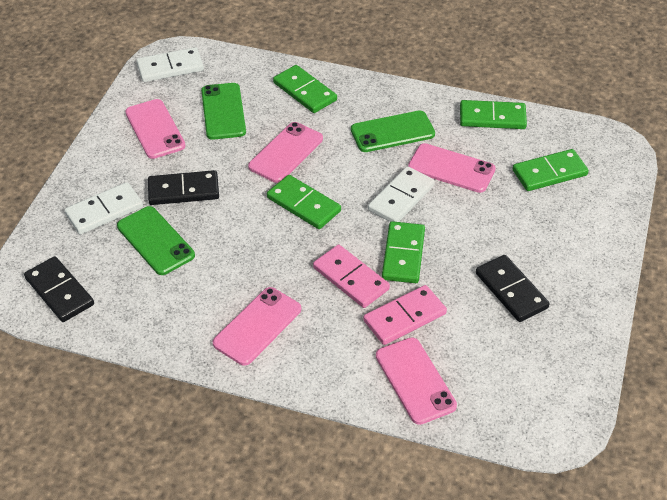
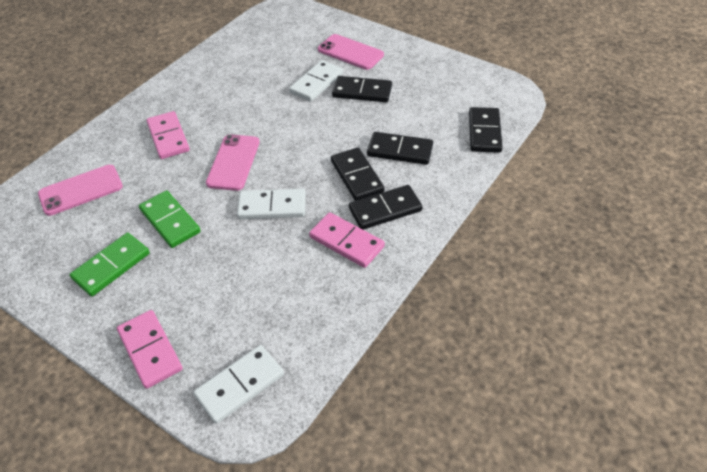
black domino: [24,256,94,322] [148,170,219,205] [476,255,549,322] = 3 -> [331,147,384,201] [332,76,392,102] [349,185,423,230] [367,132,433,165] [469,107,503,153] = 5
green domino: [267,175,341,229] [273,65,337,113] [382,221,425,283] [460,100,527,129] [513,149,589,191] = 5 -> [70,233,150,296] [139,190,201,248] = 2
green phone: [117,206,195,275] [201,83,246,140] [351,110,435,152] = 3 -> none = 0
pink domino: [313,245,390,308] [363,285,447,345] = 2 -> [117,310,183,389] [147,111,190,159] [309,212,385,268] = 3
pink phone: [125,99,186,159] [213,287,301,366] [248,122,323,183] [376,337,457,425] [408,143,496,193] = 5 -> [38,165,123,216] [206,134,260,191] [318,34,384,70] = 3

